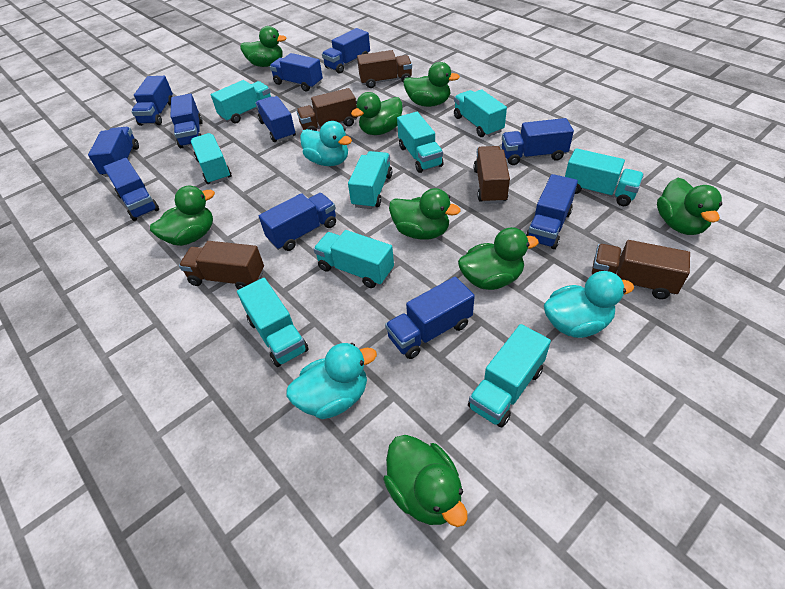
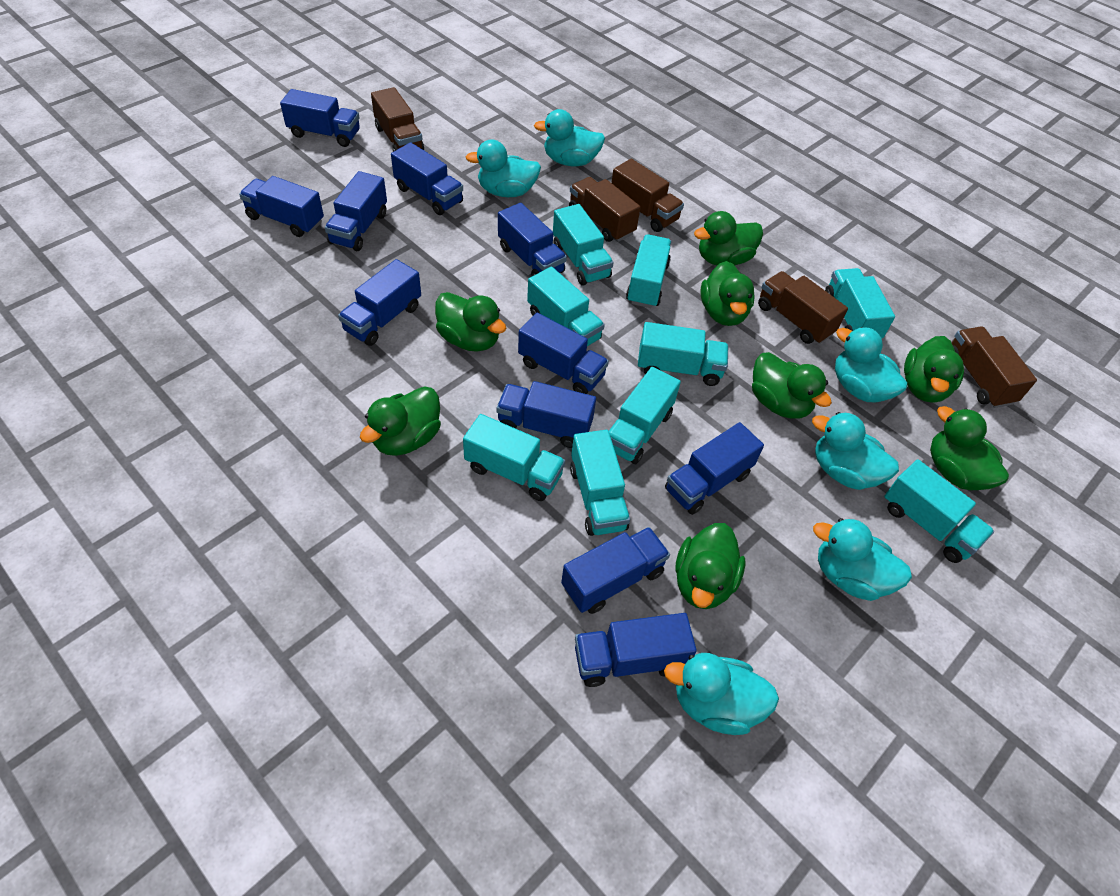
turquoise duck: [286,343,377,419] [300,121,352,166] [544,271,634,338] = 3 -> [465,139,541,197] [534,109,605,166] [664,653,779,735] [812,412,899,490] [813,518,912,601] [835,327,907,403] = 6

